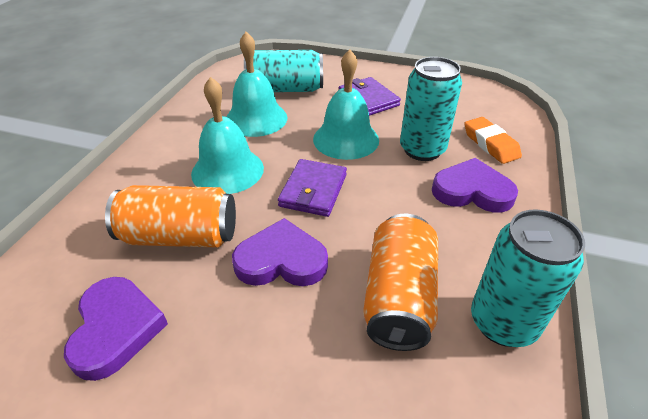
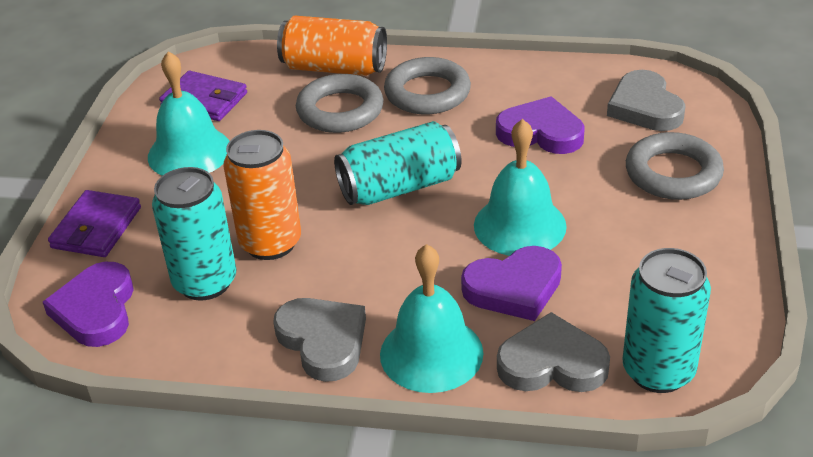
grey heart: none = 0 -> [273,298,366,382] [497,312,610,392] [607,70,686,131] = 3
grey ring: none = 0 -> [296,74,384,133] [384,57,471,114] [626,132,724,200] = 3
orange eraser: [465,117,522,164] = 1 -> none = 0

